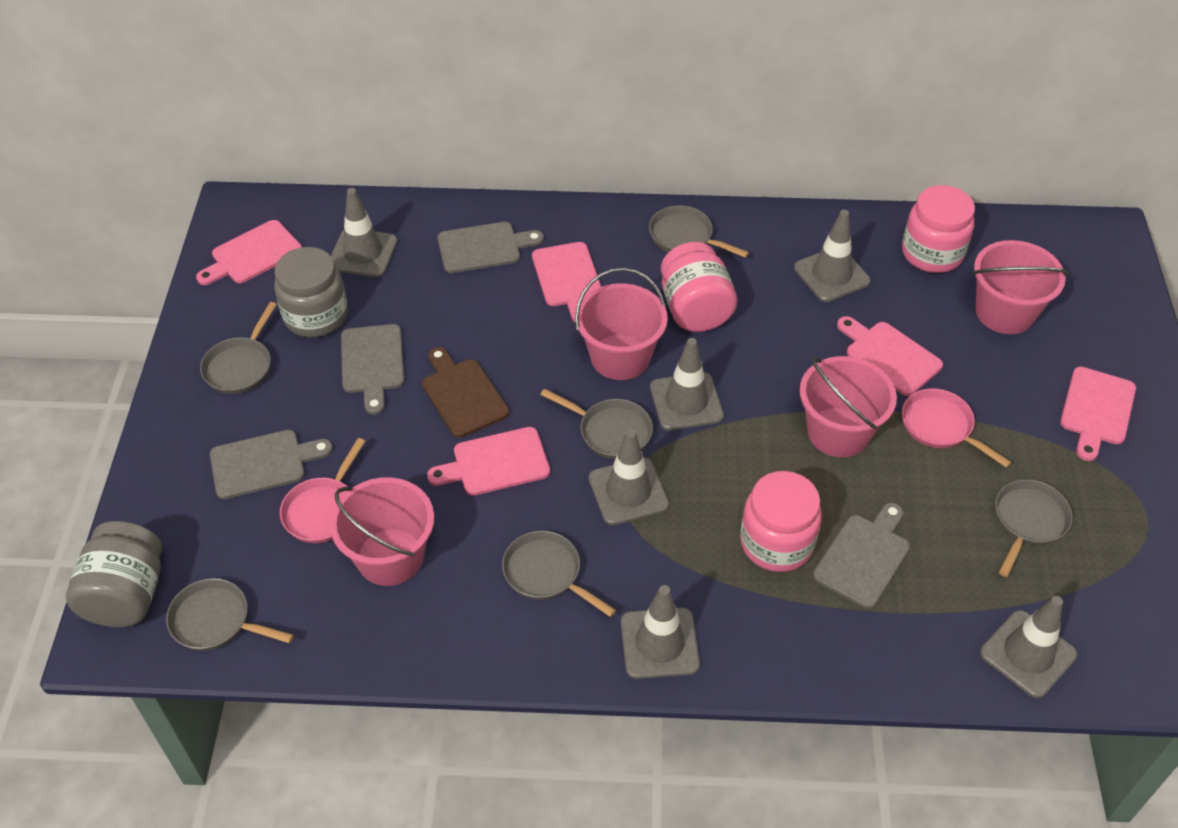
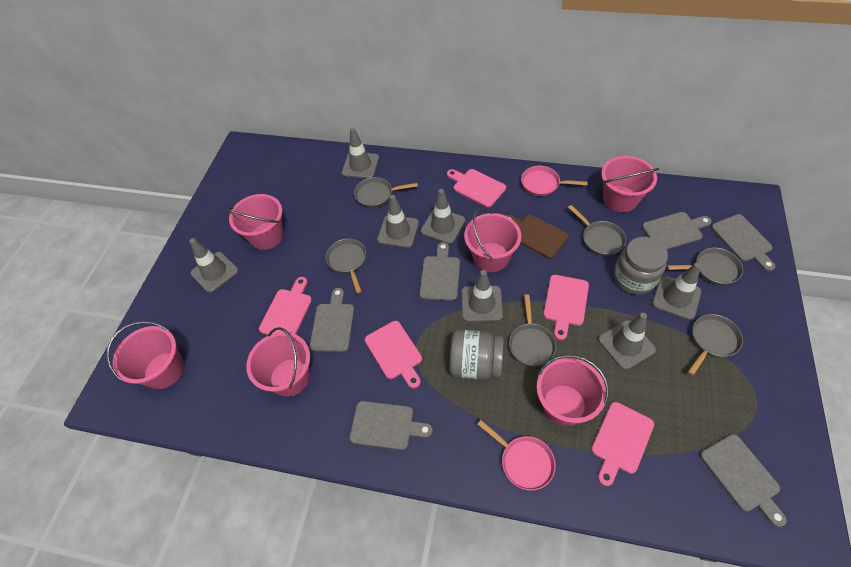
grey cutting board: [210,430,333,499] [341,324,404,415] [438,222,544,273] [813,503,910,609] = 4 -> [310,288,354,352] [350,401,433,450] [420,242,460,301] [642,212,712,250] [700,434,787,527] [711,214,776,271] = 6
grey traffic cone: [331,188,397,277] [589,429,669,525] [621,585,700,679] [650,338,724,431] [794,210,870,302] [980,596,1077,698] = 6 -> [189,238,238,293] [342,128,379,179] [377,195,419,248] [421,189,465,244] [462,270,503,322] [598,313,656,370] [652,263,701,320] = 7
pink bucket: [330,477,434,586] [575,268,668,380] [799,356,897,457] [973,240,1068,334] = 4 -> [107,321,184,389] [227,194,284,250] [246,327,310,397] [464,208,521,272] [536,355,608,426] [601,156,659,212] = 6
pink jar: [661,242,737,332] [740,471,822,572] [902,185,975,273] = 3 -> none = 0

